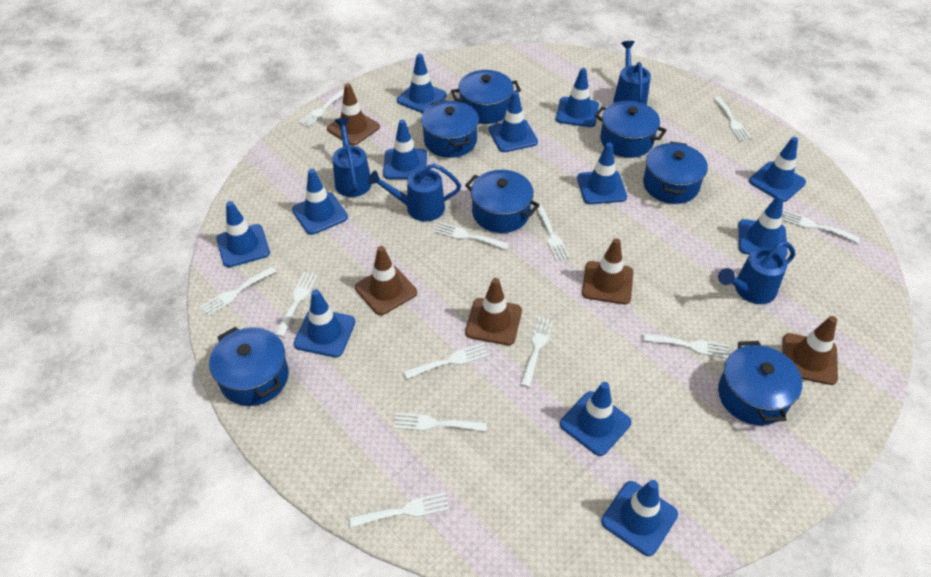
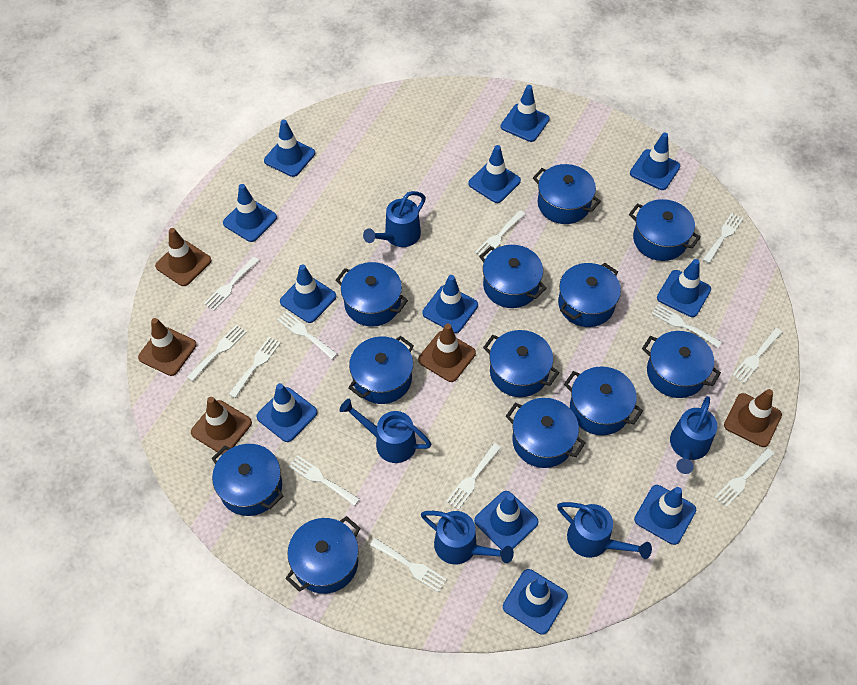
blue pot: [209,327,289,406] [421,100,479,158] [451,70,521,124] [465,170,540,233] [595,101,667,158] [643,141,708,204] [718,341,802,425] = 7 -> [212,444,283,516] [285,516,361,594] [335,262,408,327] [348,336,414,404] [479,245,547,308] [483,330,560,397] [506,398,586,468] [533,164,601,224] [558,263,621,327] [564,366,643,435] [629,199,701,261] [642,331,721,398] = 12
blue watering can: [333,118,372,197] [368,164,461,221] [613,41,651,105] [718,241,795,304] = 4 -> [340,399,431,463] [363,191,426,247] [421,511,514,564] [557,502,652,559] [670,396,717,474] = 5

